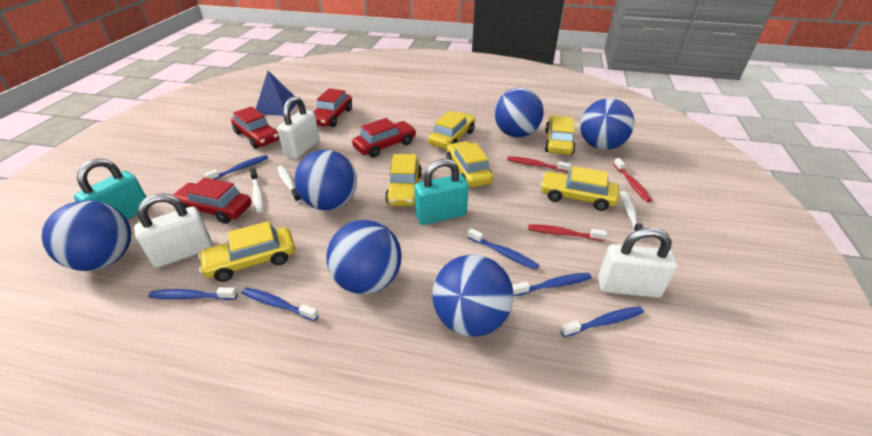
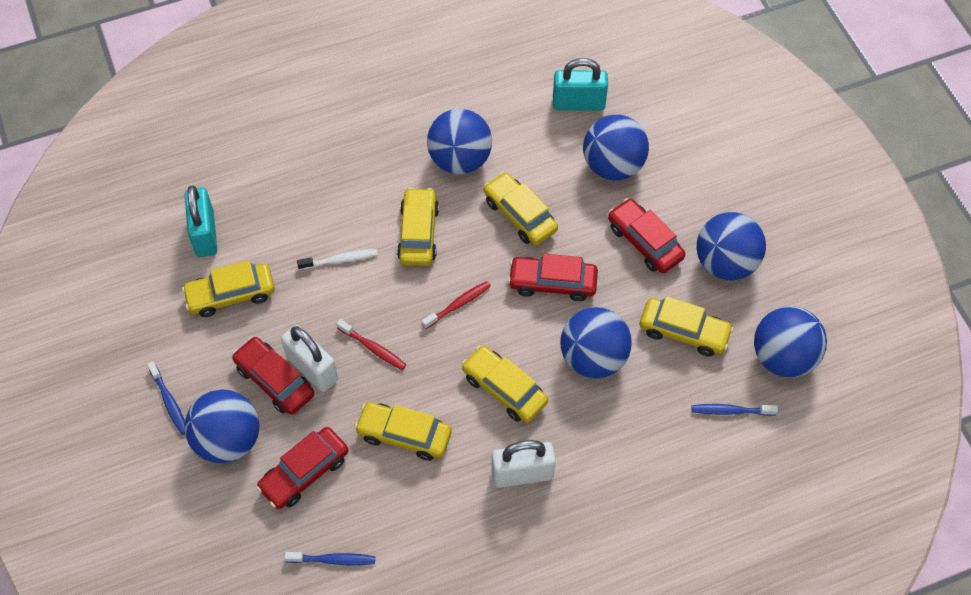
blue pyramid: [256,71,297,116] = 1 -> none = 0
blue toothbrush: [148,287,238,300] [204,155,268,180] [242,288,319,321] [468,228,539,270] [512,273,592,296] [560,306,644,337] = 6 -> [147,361,185,435] [285,552,375,565] [692,404,778,416] = 3
red toothbrush: [507,156,571,172] [528,224,607,241] [613,158,652,202] = 3 -> [336,319,406,370] [422,281,491,329] = 2
white padlock: [134,193,213,268] [277,96,320,159] [598,228,677,298] = 3 -> [281,325,338,392] [492,440,556,488] = 2
white toothbrush: [250,168,264,213] [278,166,301,203] [620,191,643,240] = 3 -> [297,249,377,270] = 1

